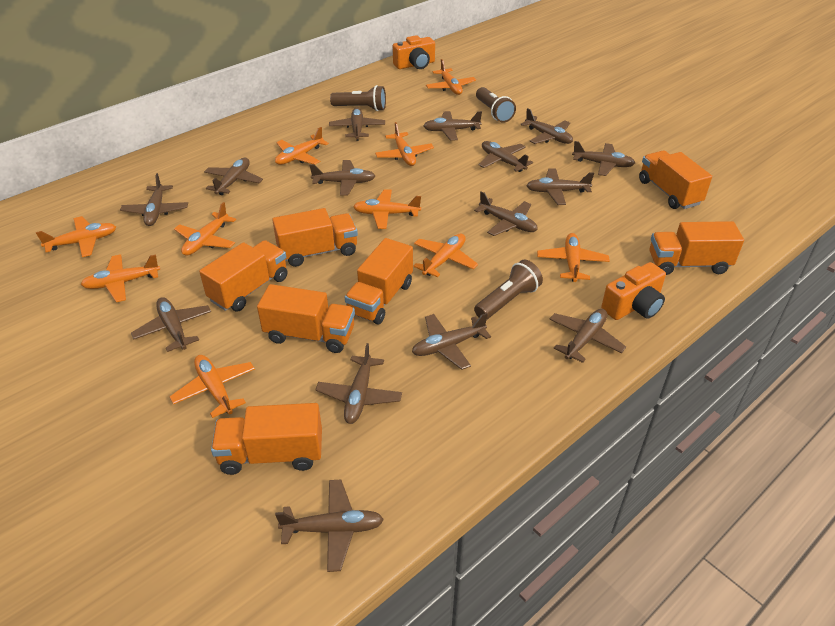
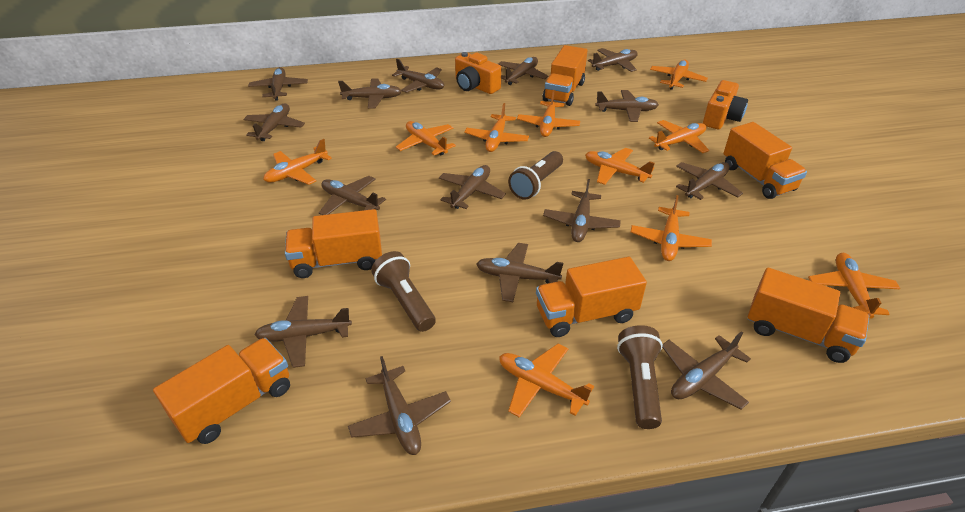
orange truck: [199,240,288,311] [211,403,322,475] [257,284,355,353] [272,208,358,267] [345,238,413,325] [639,150,712,209] [649,221,744,275] = 7 -> [153,338,290,444] [285,209,382,278] [536,257,647,337] [543,45,588,106] [723,122,807,199] [748,268,869,363] = 6

